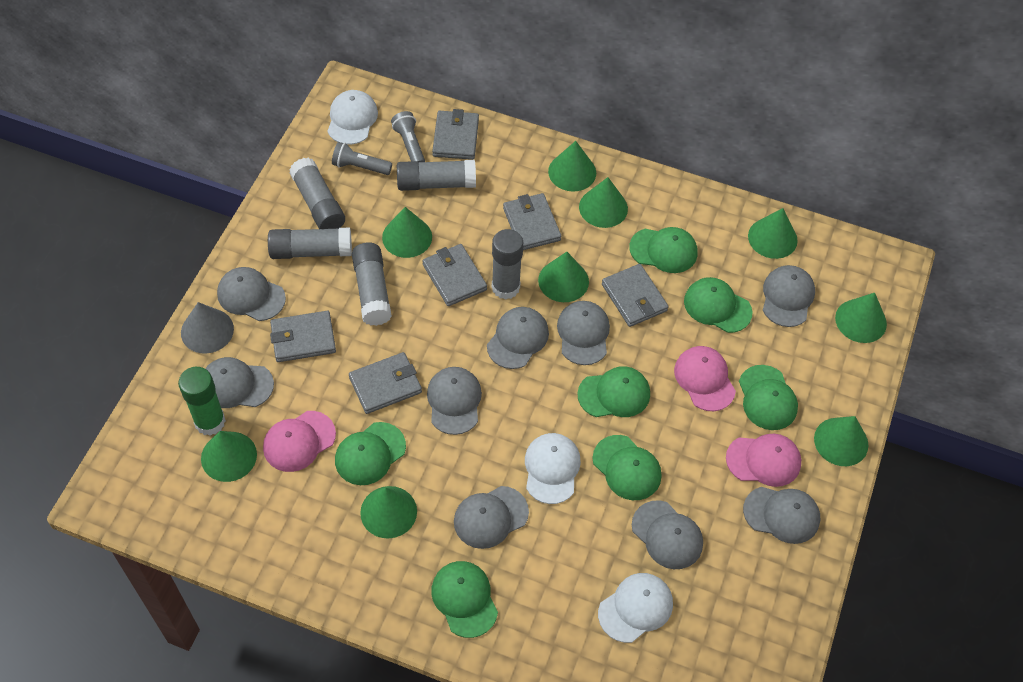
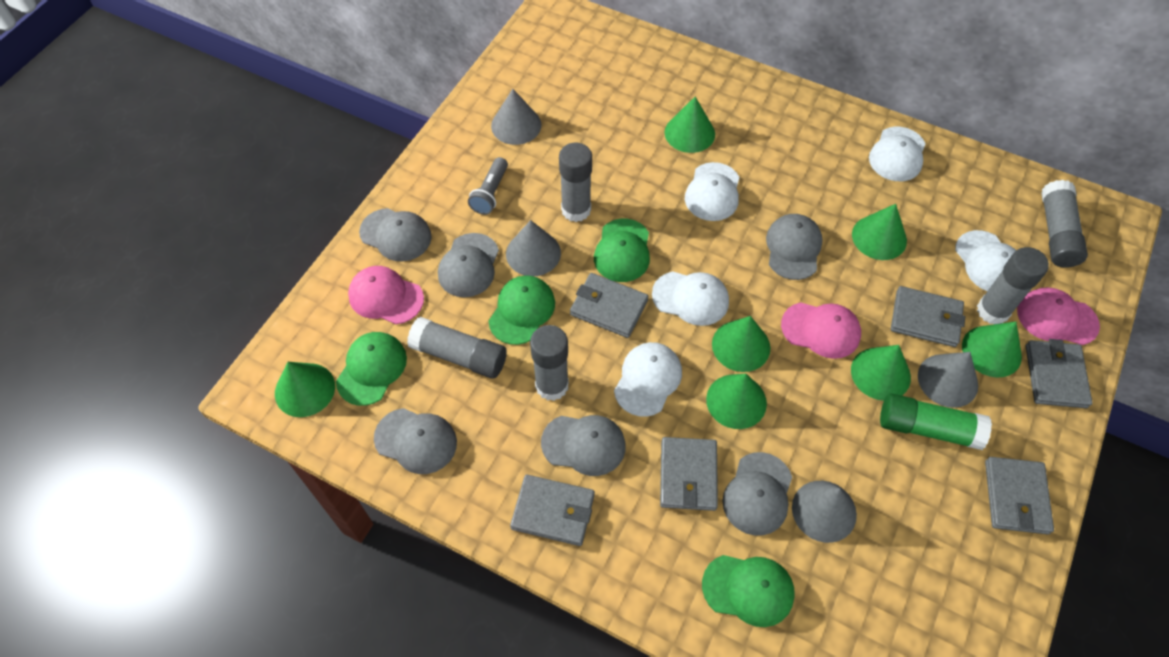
green cap: [335,422,406,485] [431,561,498,638] [577,366,650,417] [592,435,661,500] [629,227,698,273] [684,277,753,333] [739,365,798,430] = 7 -> [336,332,407,406] [489,275,555,345] [594,219,650,282] [702,555,795,627] = 4
green cone: [201,431,257,482] [360,486,417,538] [382,207,432,258] [538,252,589,302] [548,141,596,191] [579,177,628,228] [748,208,798,259] [814,416,868,466] [835,293,887,343] = 9 -> [275,362,335,417] [665,97,715,153] [706,374,767,429] [712,316,770,372] [851,345,911,401] [852,204,907,260] [962,321,1022,378] = 7
grey cap: [205,357,274,408] [217,267,286,321] [427,367,482,435] [454,486,529,549] [487,307,549,369] [557,301,610,365] [632,500,703,569] [743,487,820,544] [763,265,815,327] = 9 -> [359,208,432,262] [374,408,457,474] [438,233,499,297] [541,415,626,476] [722,452,792,536] [766,214,823,280] = 6
grey cone: [181,302,234,354] = 1 -> [491,89,541,145] [506,220,561,276] [792,481,857,543] [918,352,978,408] = 4
grey flashlight: [332,142,392,175] [391,111,425,162] = 2 -> [468,157,508,215] = 1
white cap: [328,90,378,145] [525,433,581,504] [598,573,673,643] = 3 -> [614,342,682,417] [652,271,729,326] [685,162,739,221] [869,127,926,181] [955,230,1016,291] = 5

